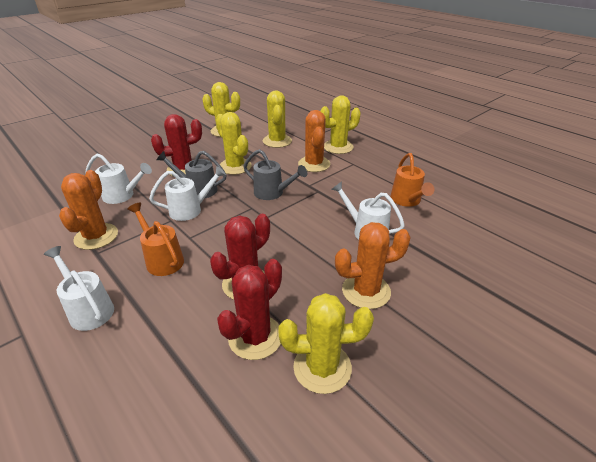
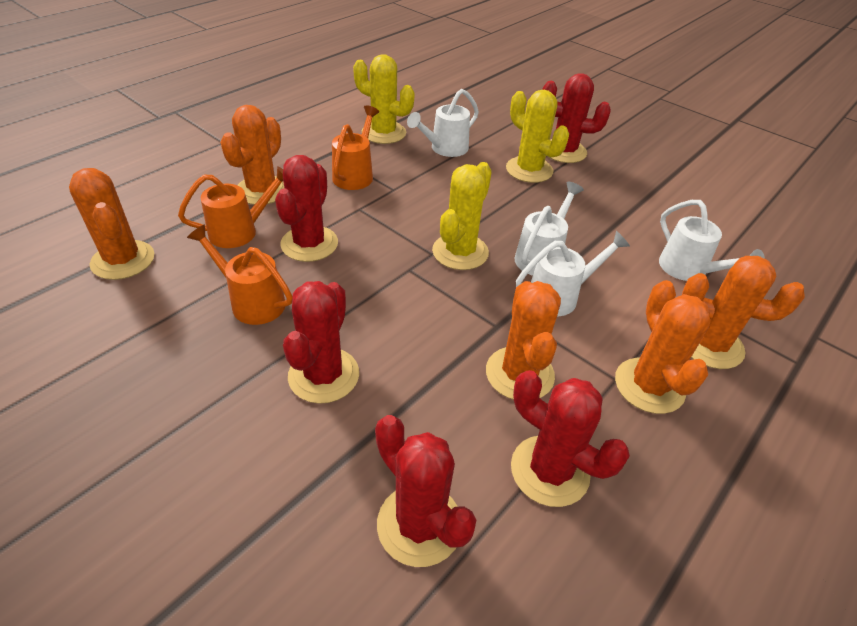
grey watering can: [157,151,227,198] [243,149,307,200] = 2 -> none = 0
orange cactus: [59,170,118,250] [298,110,330,172] [335,222,411,309] = 3 -> [69,168,154,280] [220,105,284,205] [486,281,561,400] [615,280,710,414] [682,256,805,369] = 5
orange watering can: [127,203,184,276] [390,153,435,207] = 2 -> [178,166,283,248] [187,225,293,325] [332,106,379,190] = 3
red cactus: [151,114,202,177] [210,214,270,300] [217,259,282,360] = 3 -> [275,155,338,262] [283,281,359,404] [375,415,476,567] [511,370,630,507] [542,73,611,163] = 5
yellow cactus: [202,82,240,137] [216,112,252,175] [263,90,292,148] [278,293,374,394] [320,95,361,154] = 5 -> [353,54,414,144] [432,162,492,270] [506,90,569,183] = 3

